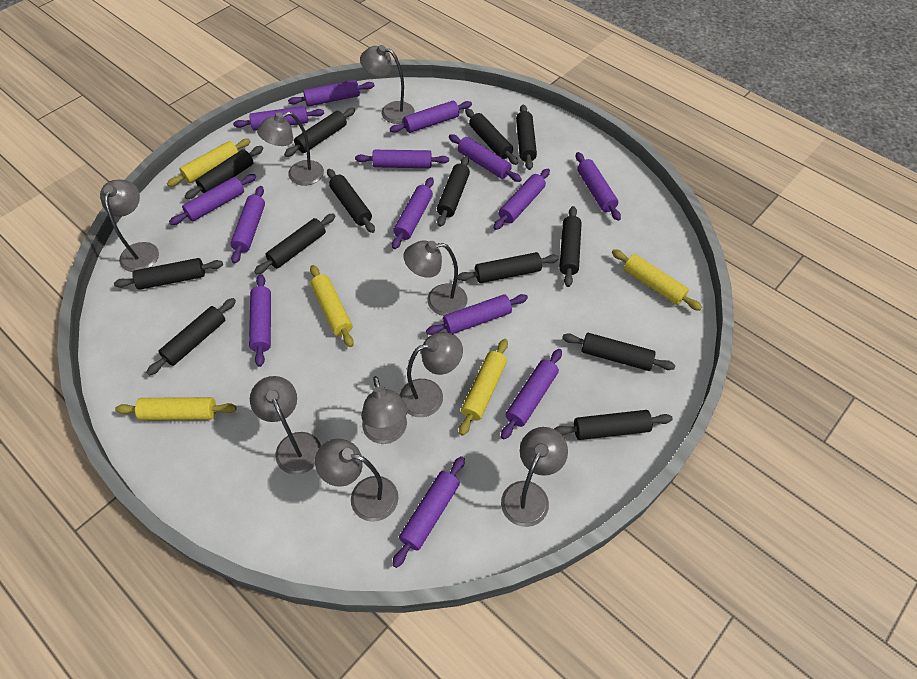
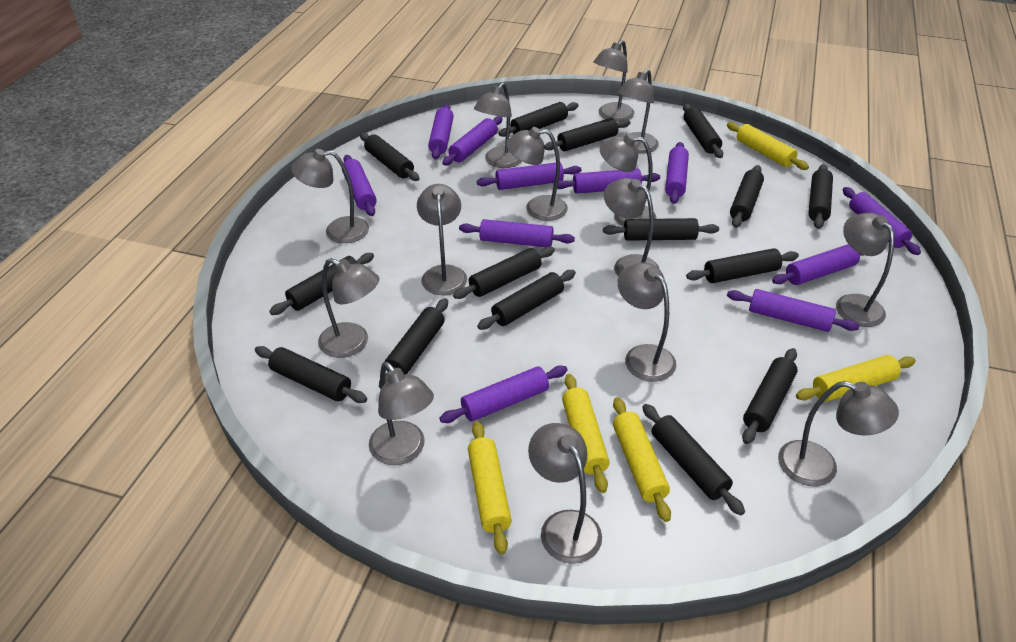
black rolling pin: [114,258,223,290] [146,298,236,375] [184,146,263,199] [254,213,336,274] [284,108,355,157] [327,169,375,233] [437,156,470,227] [457,252,559,283] [465,109,518,165] [516,105,537,170] [554,410,673,440] [559,206,582,287] [562,333,675,371] = 13 -> [255,346,367,403] [269,253,374,315] [360,133,419,181] [379,298,448,388] [453,247,555,299] [477,270,576,330] [498,102,579,137] [545,118,630,151] [603,218,719,241] [642,404,745,515] [683,104,723,158] [686,248,799,283] [730,165,764,228] [742,348,798,444] [808,164,833,229] = 15
grey lamp: [100,180,159,272] [250,376,321,474] [257,112,324,186] [315,439,398,522] [360,45,415,124] [361,376,408,444] [400,333,463,417] [403,241,467,316] [501,427,568,527] = 9 -> [291,149,369,243] [318,258,380,358] [369,362,434,465] [417,184,467,295] [474,82,522,168] [506,127,568,221] [528,423,602,564] [594,40,634,122] [600,134,656,227] [604,178,659,277] [618,69,659,154] [618,262,676,382] [778,381,899,486] [836,213,894,327] = 14
purple rolling pin: [169,174,256,225] [230,186,265,264] [233,106,324,131] [249,274,271,367] [288,80,374,107] [355,150,449,168] [390,101,472,133] [392,177,434,249] [392,456,465,568] [426,294,528,335] [449,134,522,182] [493,169,550,230] [501,349,562,440] [576,152,621,221] = 14 -> [342,155,377,216] [428,104,454,159] [439,366,568,423] [442,116,502,165] [459,219,575,247] [477,163,582,190] [557,169,660,194] [665,142,689,204] [727,289,860,332] [772,244,863,285] [843,187,921,255] = 11

